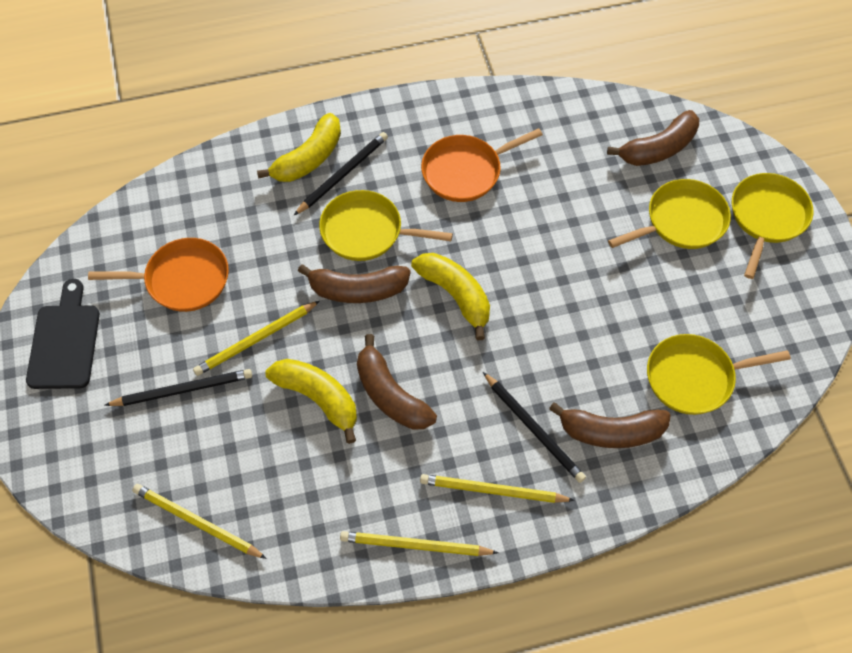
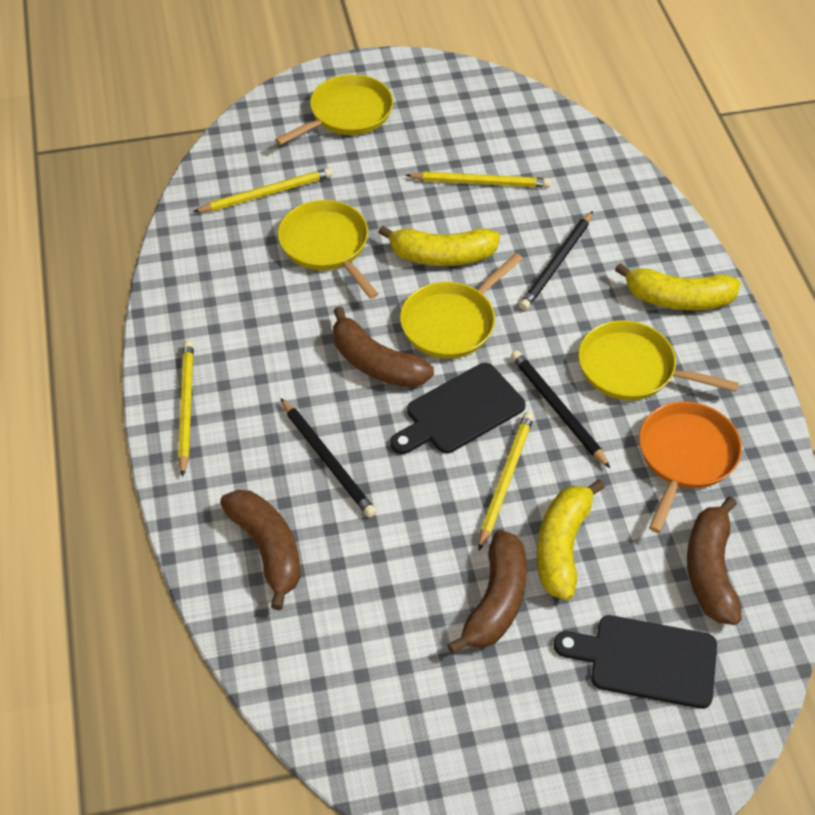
black cutting board: [26,279,100,389] = 1 -> [391,363,526,454] [554,615,717,709] = 2
orange pan: [88,238,229,312] [421,128,543,202] = 2 -> [639,402,742,533] = 1

